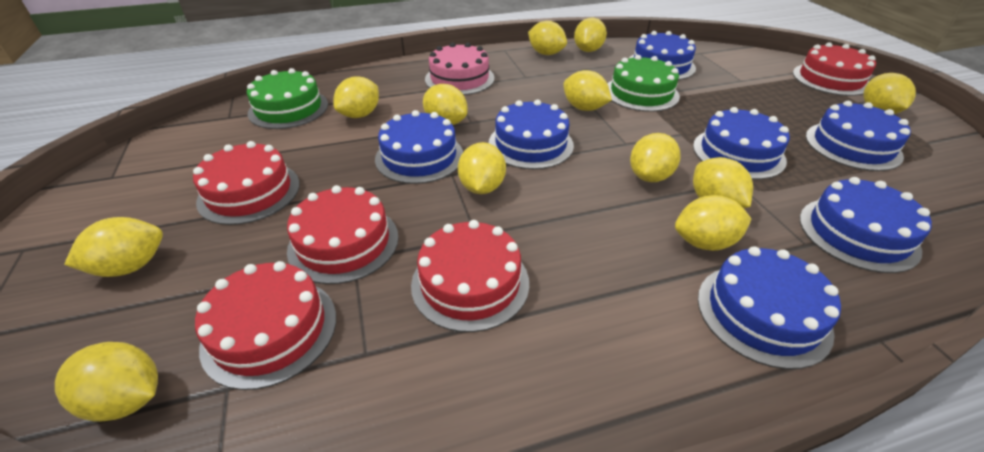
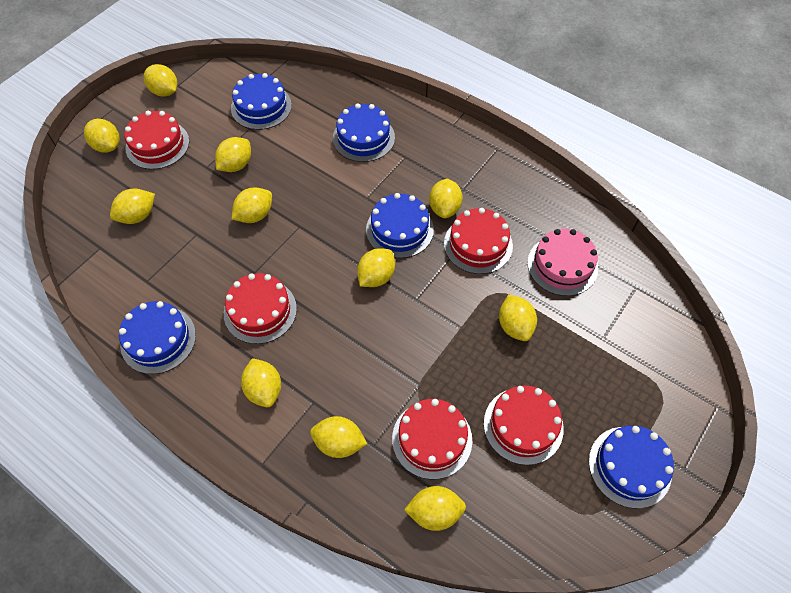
blue cake: [375,110,463,184] [489,100,574,169] [629,31,696,80] [693,107,790,180] [698,246,841,369] [800,177,932,273] [806,101,911,171] = 7 -> [119,301,196,374] [231,73,292,130] [333,103,395,162] [366,193,434,258] [589,426,674,509] = 5
green cake: [247,68,328,129] [608,55,680,112] = 2 -> none = 0
yellow lemon: [55,342,158,422] [64,217,163,277] [333,76,379,118] [423,84,468,125] [458,142,506,194] [528,21,567,55] [563,70,612,111] [574,18,607,52] [630,133,681,182] [675,195,751,251] [693,157,753,208] [863,73,916,114] = 12 -> [84,119,120,153] [110,189,155,224] [144,64,178,97] [215,137,251,172] [232,187,272,223] [241,358,281,408] [310,416,367,458] [357,248,395,287] [404,486,466,531] [429,179,463,218] [499,295,537,341] = 11

